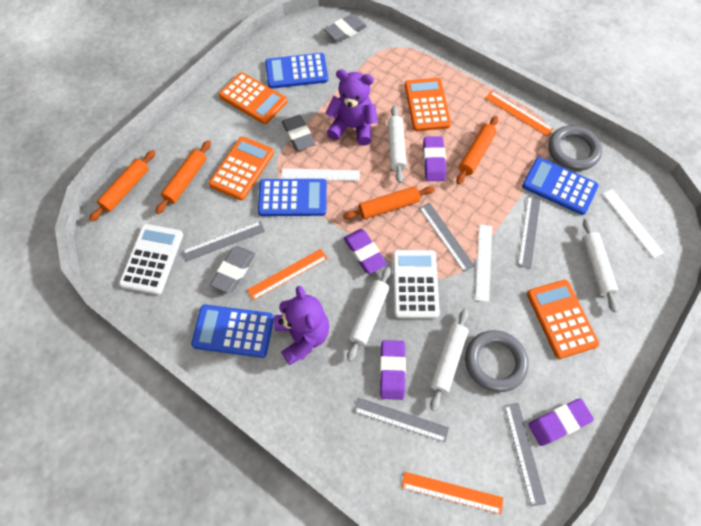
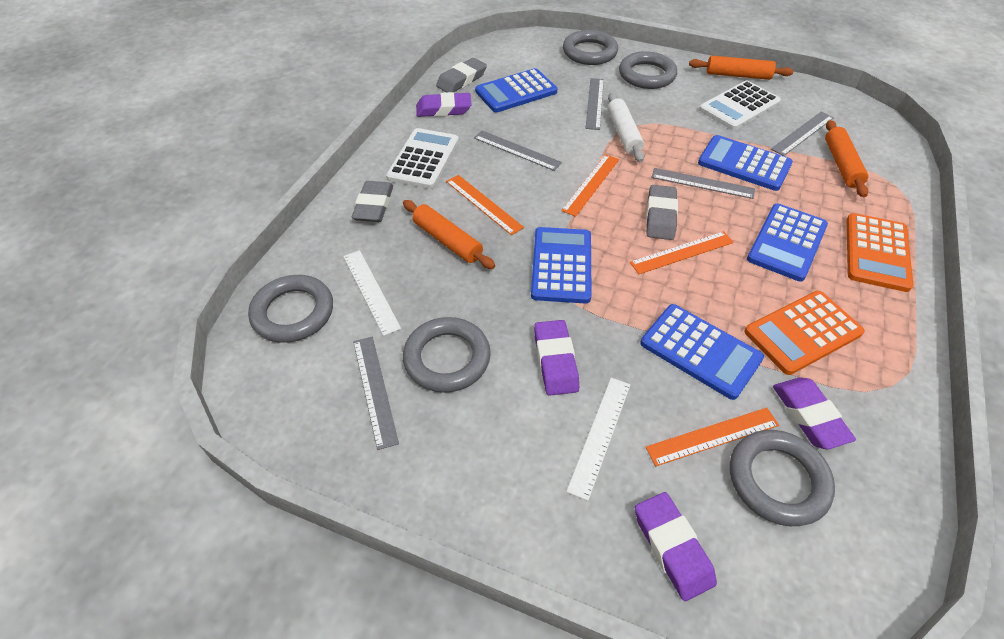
blue calculator: [191,305,274,358] [258,179,327,216] [265,53,328,89] [522,157,599,215] = 4 -> [475,68,557,112] [531,227,592,303] [640,304,764,400] [698,135,793,191] [747,204,828,282] = 5
grey ring: [465,330,528,392] [548,125,602,171] = 2 -> [248,275,333,343] [403,317,491,393] [563,30,618,65] [619,51,677,89] [730,430,835,526] = 5
orange calculator: [209,136,274,200] [219,72,287,124] [405,78,451,131] [527,280,599,359] = 4 -> [744,291,865,375] [847,213,913,292] = 2
orange rolling pin: [89,150,155,222] [156,140,211,214] [343,186,435,220] [456,116,498,184] = 4 -> [403,200,495,269] [689,56,794,80] [825,120,868,197] = 3
orange ruler: [247,249,328,301] [401,472,503,514] [485,91,553,136] = 3 -> [446,175,524,235] [561,155,619,217] [630,231,734,274] [646,408,779,466] = 4
purple teddy bear: [274,286,329,365] [325,69,378,145] = 2 -> none = 0
white rolling pin: [347,267,391,361] [388,106,407,183] [430,309,469,411] [582,219,618,312] = 4 -> [608,93,644,162] = 1
white ruler: [281,168,360,181] [475,224,492,302] [603,189,664,258] = 3 -> [343,250,401,336] [566,378,631,501] = 2

